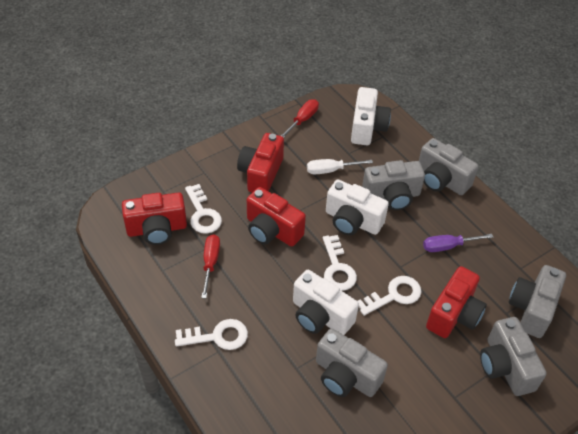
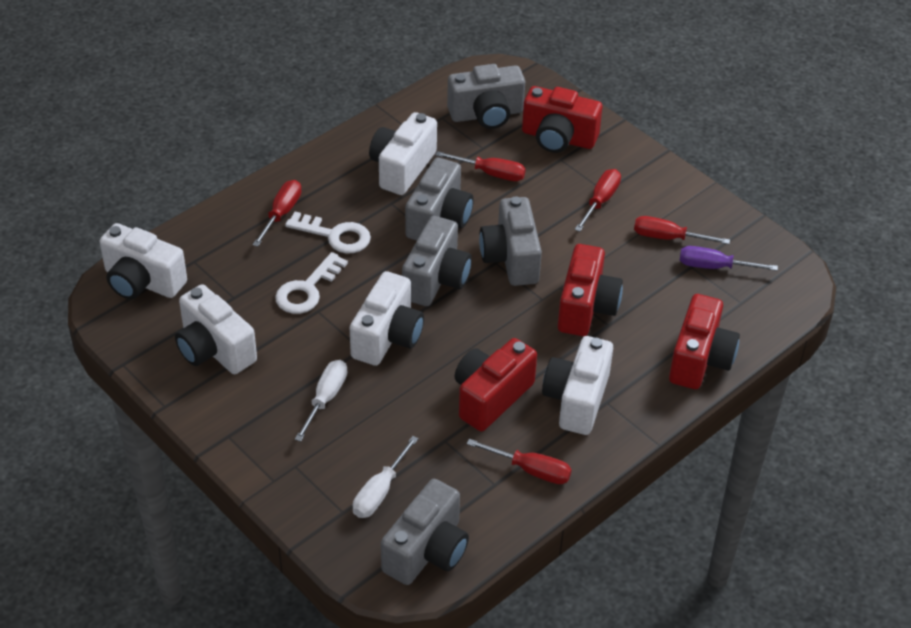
red screwdriver: [201,234,220,298] [281,99,319,138] = 2 -> [252,180,302,247] [435,151,526,181] [467,439,572,484] [575,169,621,232] [634,216,730,244] = 5
white camera: [293,270,359,335] [326,180,389,235] [351,87,391,145] = 3 -> [99,223,187,300] [175,284,257,374] [350,271,424,366] [369,112,437,195] [542,336,613,435] = 5
white key: [175,319,248,350] [185,184,222,234] [323,235,357,291] [357,276,421,316] = 4 -> [275,252,348,314] [285,211,371,253] = 2
white screwdriver: [307,159,373,175] = 1 -> [295,360,347,442] [353,436,419,518] = 2

